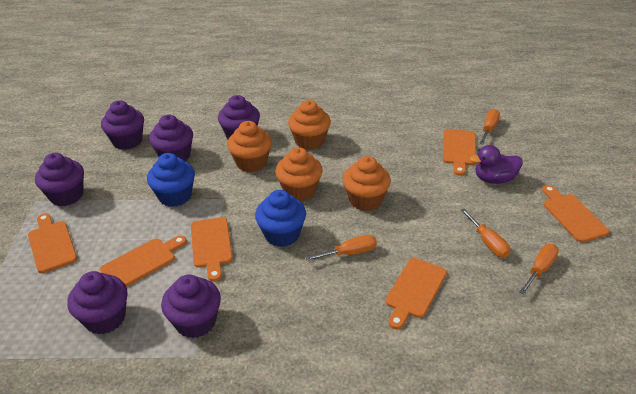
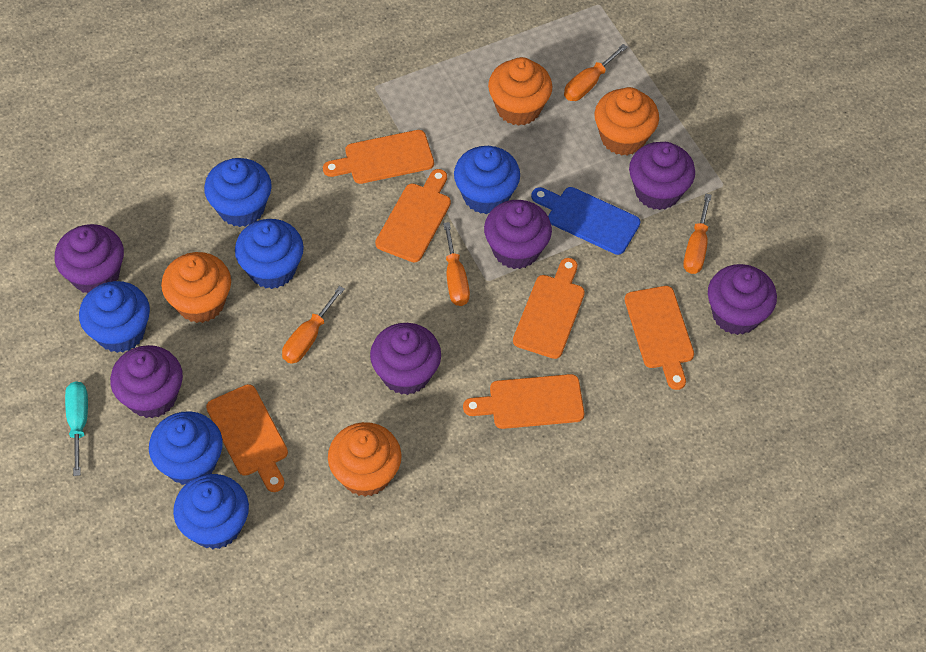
blue cupcake: [147,153,195,207] [255,190,306,247] = 2 -> [79,281,150,353] [149,411,223,485] [173,474,249,549] [204,158,272,227] [235,219,304,289] [454,146,520,214] = 6
blue cutting board: none = 0 -> [531,187,640,255] = 1
purple duck: [470,145,523,184] = 1 -> none = 0
turquoise screwdriver: none = 0 -> [65,381,88,476] = 1

